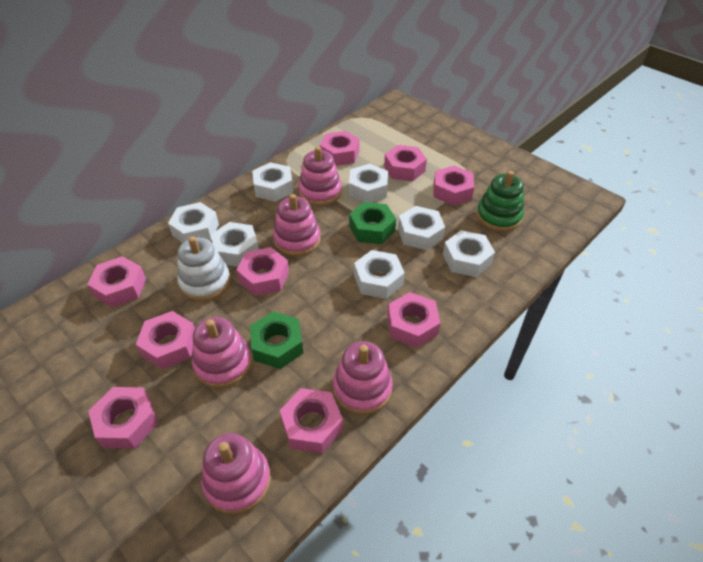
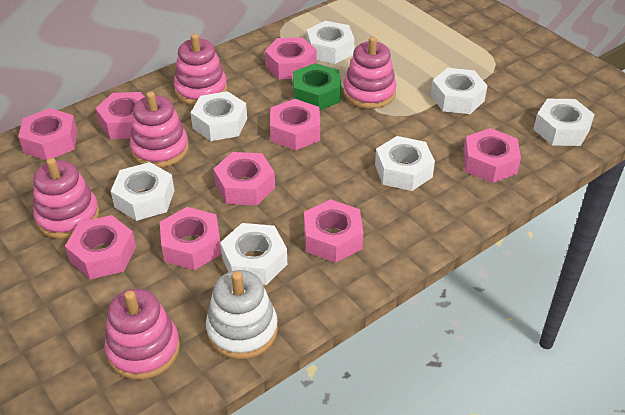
green nut: [250,311,303,369] [349,202,396,244] = 2 -> [293,63,341,110] = 1
green stacking toy: [476,171,524,232] = 1 -> none = 0

